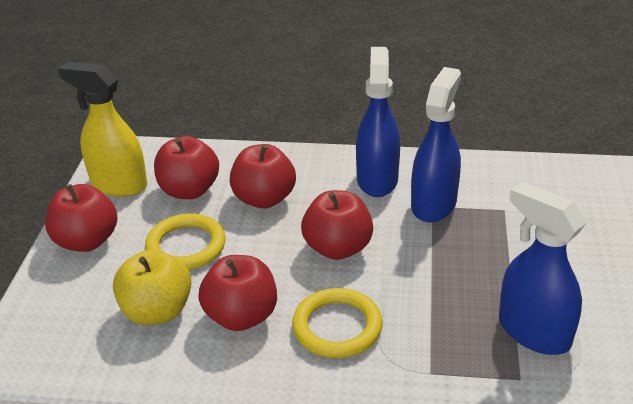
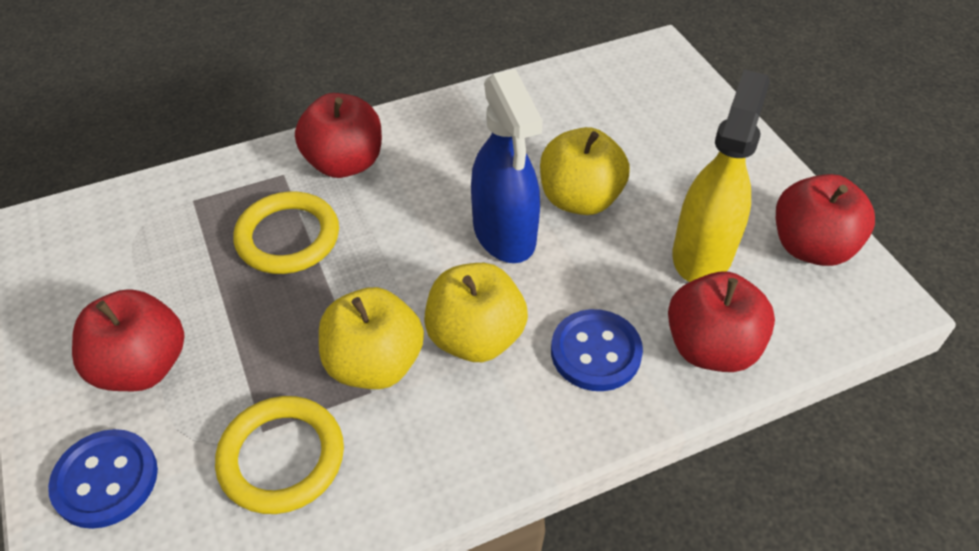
blue button: none = 0 -> [48,429,158,529] [551,309,643,391] = 2
blue spray bottle: [356,47,400,197] [411,67,461,223] [499,182,586,355] = 3 -> [471,69,543,263] = 1
red apple: [45,184,118,252] [154,136,219,199] [198,255,277,331] [230,144,296,209] [301,190,373,260] = 5 -> [72,289,184,391] [295,93,382,178] [668,272,775,372] [776,174,875,266] = 4
yellow apple: [113,250,192,325] = 1 -> [319,287,424,389] [424,263,528,362] [540,127,630,215] = 3

